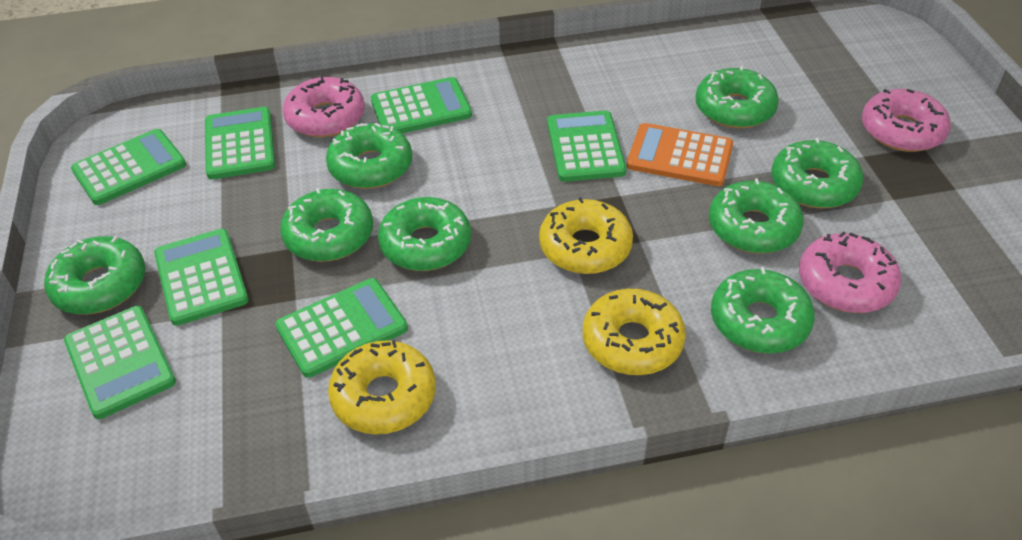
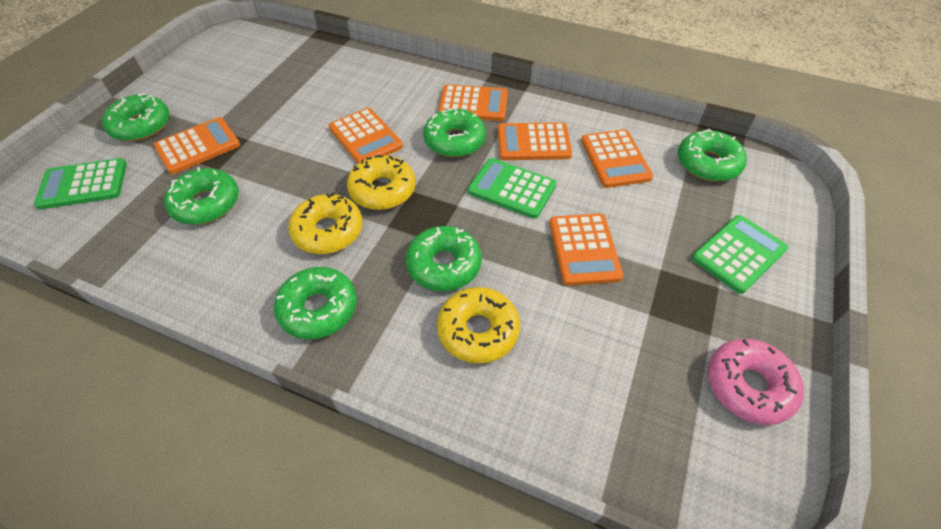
green calculator: [64,306,176,419] [71,129,186,205] [154,229,249,326] [205,107,275,179] [275,278,408,378] [371,77,472,133] [547,110,626,182] = 7 -> [34,158,127,210] [468,158,556,219] [692,215,788,294] = 3
green donut: [44,236,145,315] [280,188,373,262] [326,123,412,189] [378,197,471,271] [695,66,779,128] [709,178,804,254] [711,267,815,354] [772,138,863,208] = 8 -> [102,93,170,141] [164,167,239,225] [274,267,357,339] [406,226,482,291] [423,107,486,157] [678,129,747,182] = 6
orange calculator: [627,123,733,186] = 1 -> [154,117,240,174] [329,108,403,164] [438,84,508,121] [498,122,572,160] [549,214,623,286] [581,129,653,188] = 6
pink donut: [283,76,365,137] [799,231,901,313] [862,89,951,152] = 3 -> [708,339,804,425] = 1

